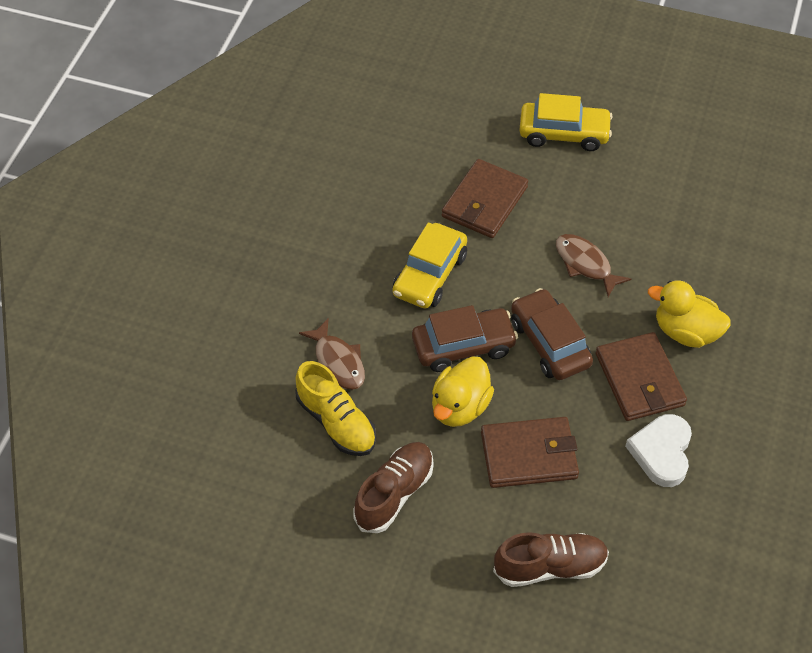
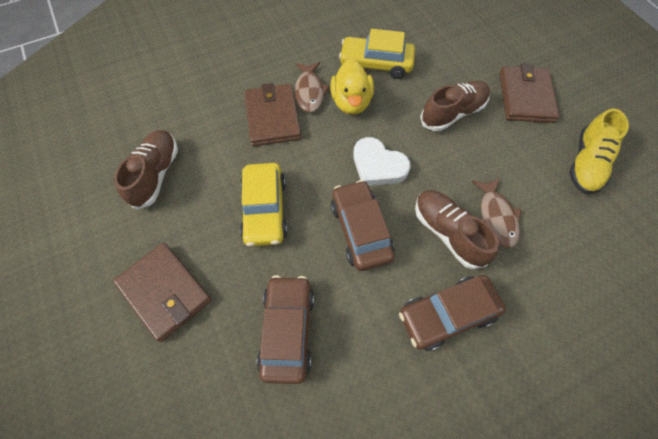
brown car: [412,305,518,372] [511,288,593,380] = 2 -> [257,275,314,384] [331,180,394,271] [399,275,506,351] = 3
brown shoe: [353,442,434,533] [493,532,609,587] = 2 -> [114,130,178,210] [415,190,499,269] [420,81,490,131] = 3
yellow duck: [432,356,494,427] [648,280,731,348] = 2 -> [330,58,374,115] = 1

